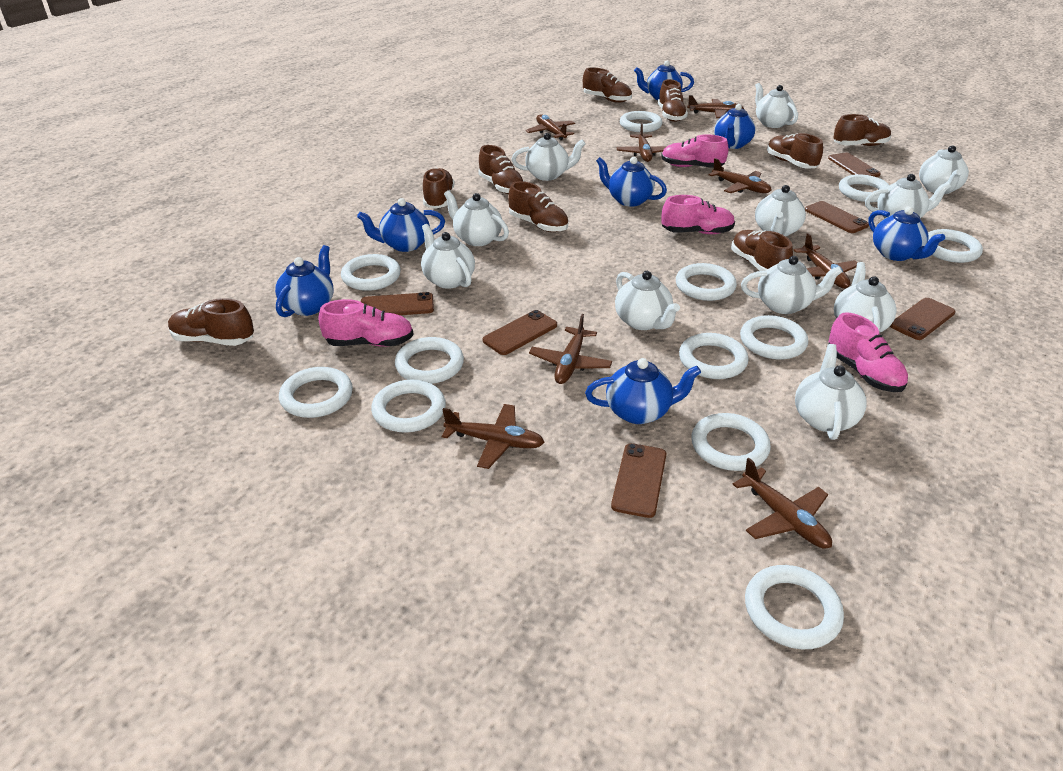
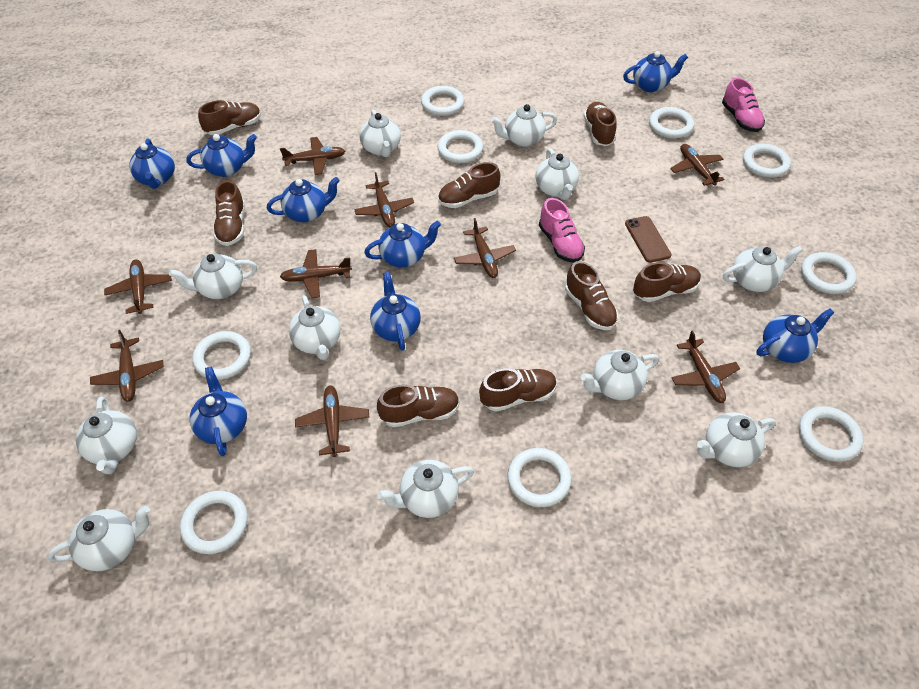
blue teapot: [275,245,334,317] [357,198,445,252] [585,358,701,424] [596,157,667,207] [634,61,694,100] [714,104,756,149] [868,207,945,261] = 7 -> [129,139,175,189] [186,134,257,177] [190,366,247,456] [267,177,340,222] [364,220,441,267] [370,272,421,351] [623,51,688,92] [756,308,834,363] = 8
brown phone: [361,292,434,315] [482,310,557,355] [611,443,666,518] [805,201,869,233] [828,152,881,177] [890,298,956,340] = 6 -> [625,216,672,263] = 1
brown plane: [441,404,545,469] [526,114,575,140] [529,314,612,384] [616,123,667,162] [687,95,744,118] [708,158,771,193] [733,458,832,549] [794,233,858,288] = 8 -> [90,330,164,402] [104,260,172,314] [280,137,345,175] [280,249,352,298] [295,385,370,457] [354,172,414,227] [454,218,516,278] [670,144,725,186] [672,331,740,403] = 9
brown shoe: [168,298,254,346] [423,168,455,209] [478,145,525,194] [508,181,569,232] [583,67,632,103] [658,79,688,122] [731,230,793,271] [767,133,823,169] [833,114,891,146] = 9 -> [198,100,261,135] [213,180,245,246] [377,384,460,427] [438,162,501,208] [479,369,557,412] [565,261,618,330] [584,102,617,146] [633,262,701,302] = 8
pink shoe: [319,299,414,347] [661,134,729,168] [661,195,735,234] [828,312,908,392] = 4 -> [539,198,585,262] [722,78,765,132] = 2
white ring: [279,367,353,418] [341,254,401,291] [371,380,446,433] [395,337,464,384] [620,111,663,132] [676,263,737,301] [679,333,749,379] [691,413,771,471] [740,315,808,360] [745,565,844,649] [839,174,889,202] [928,229,983,263] = 12 -> [180,491,248,554] [192,331,251,380] [421,86,464,116] [437,130,483,163] [507,448,572,507] [649,107,694,139] [743,144,791,178] [799,406,863,462] [801,252,857,294] = 9

